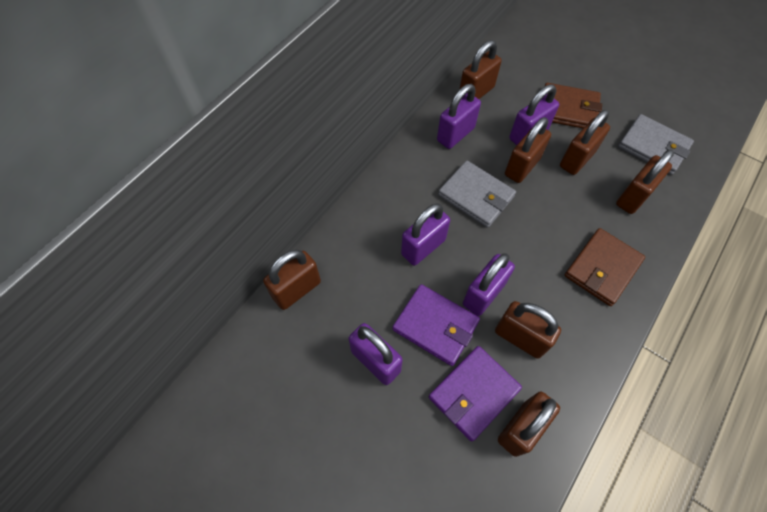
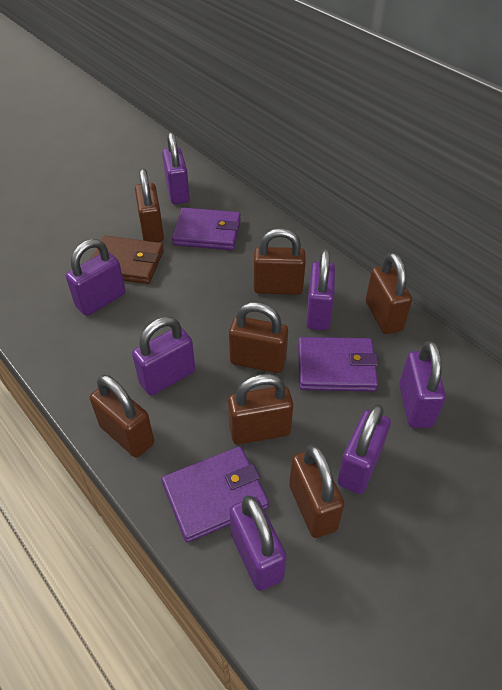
brown wallet: [545,83,602,128] [565,228,645,306] = 2 -> [91,236,164,284] = 1
grey wallet: [438,161,516,228] [618,114,694,175] = 2 -> none = 0
purple padlock: [349,323,403,385] [401,203,450,266] [437,84,481,149] [463,253,515,316] [509,84,559,145] = 5 -> [66,239,126,316] [132,317,195,396] [162,132,190,204] [229,495,287,591] [306,249,335,330] [338,404,391,494] [399,341,446,428] = 7
purple wallet: [393,284,480,366] [429,346,522,442] = 2 -> [162,446,269,543] [172,208,241,250] [298,337,379,391] = 3

